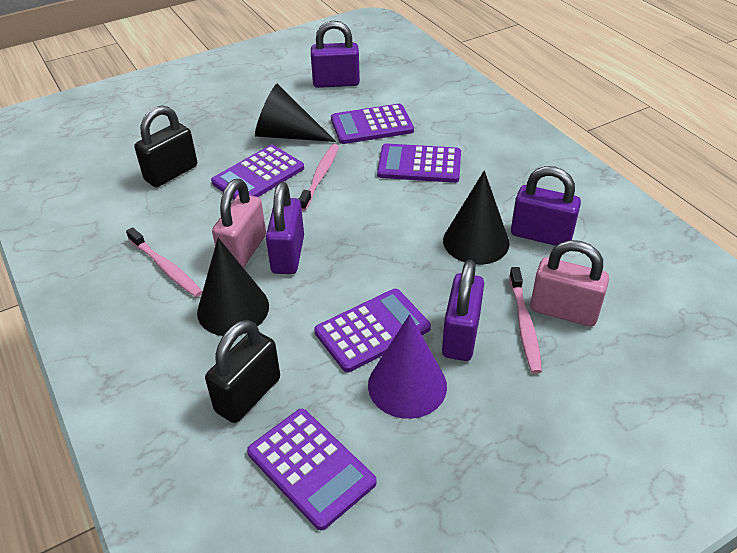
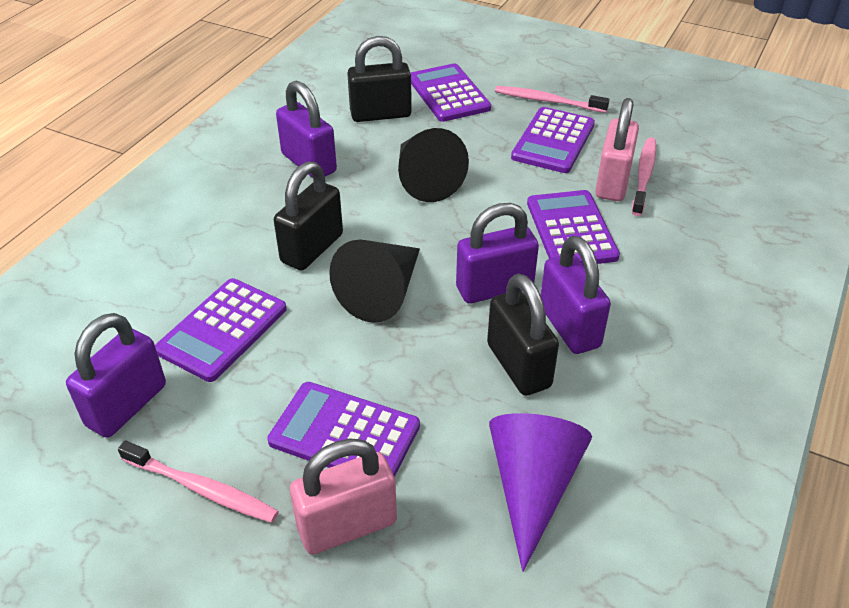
black cone: [197,238,269,336] [255,84,336,142] [443,170,509,265] = 3 -> [329,239,420,323] [398,128,469,202] = 2
black padlock: [134,105,197,187] [205,320,280,423] = 2 -> [274,161,343,270] [347,36,412,122] [487,274,559,396] = 3

